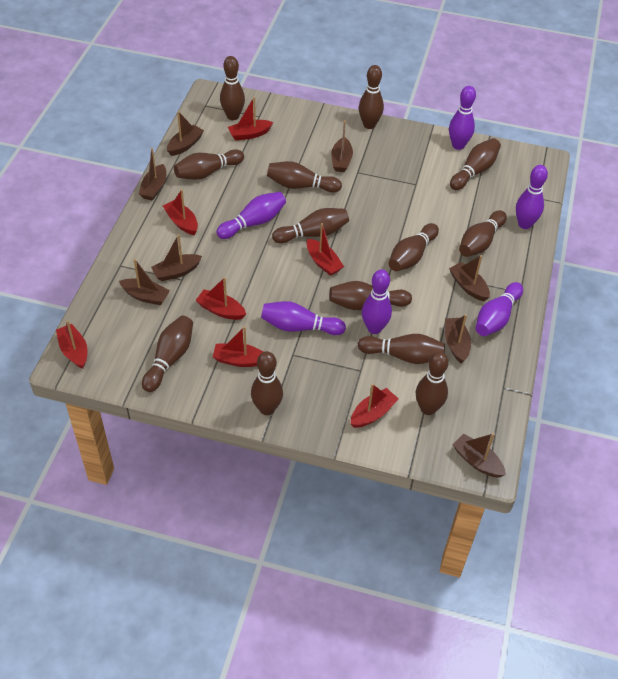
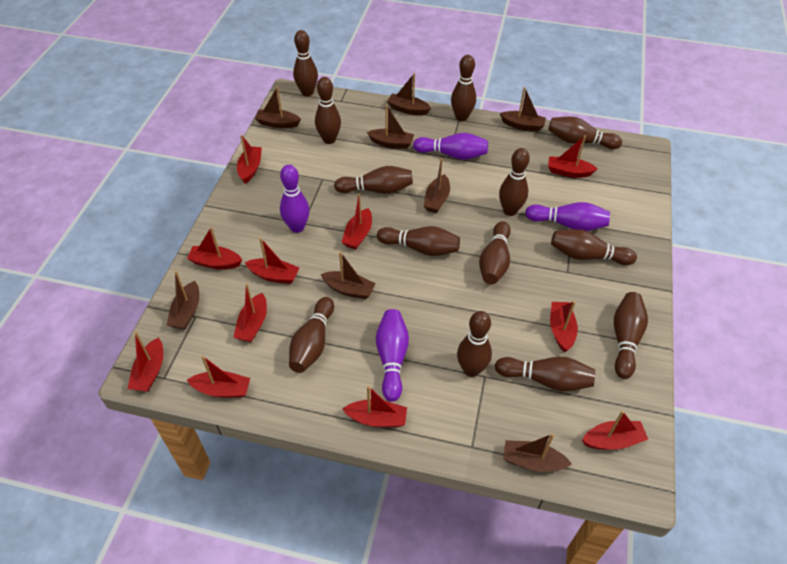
purple bowling pin: [216,192,286,239] [261,301,346,335] [362,269,392,334] [449,86,476,150] [476,282,523,336] [516,165,548,229] = 6 -> [280,165,310,233] [376,309,409,402] [413,133,488,160] [525,202,610,231] = 4
red boat: [56,321,87,369] [163,189,198,235] [196,277,246,320] [213,326,263,367] [228,97,273,141] [307,223,344,276] [351,384,398,428] = 7 -> [128,332,163,392] [187,227,242,269] [187,356,250,398] [233,283,267,342] [237,135,262,184] [245,238,300,284] [342,193,372,249] [342,386,407,427] [548,135,597,178] [550,301,578,352] [582,411,648,450] = 11

